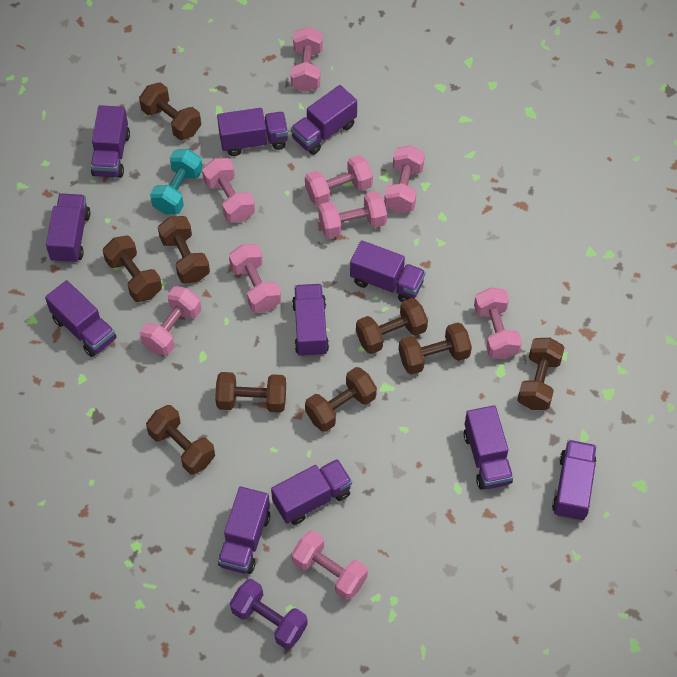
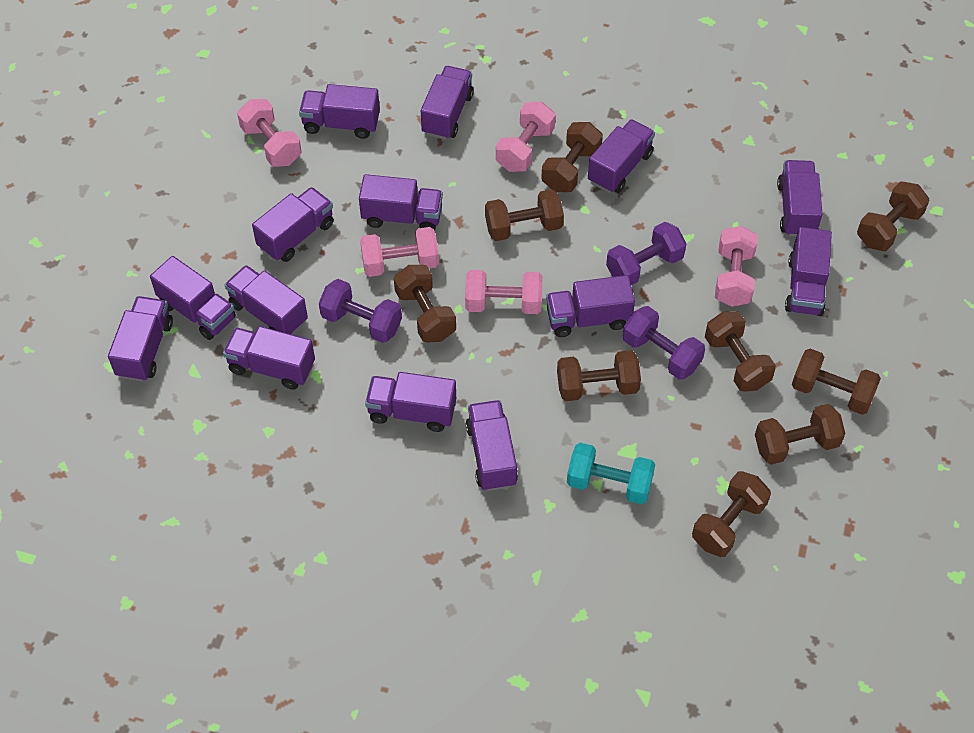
pink dumbbell: [140,286,201,356] [202,158,255,223] [229,244,281,312] [291,27,323,92] [292,530,368,600] [305,155,373,207] [318,191,387,238] [384,145,425,213] [474,287,522,359] = 9 -> [237,99,302,167] [360,227,439,277] [465,270,542,314] [496,102,555,172] [715,226,758,307] = 5
purple dumbbell: [230,579,308,649] = 1 -> [319,279,402,343] [606,222,687,285] [623,306,705,380] = 3
purple truck: [45,280,116,357] [46,194,90,264] [91,105,130,178] [217,108,288,156] [218,487,270,574] [271,459,352,525] [291,85,357,155] [292,284,329,357] [350,240,426,302] [464,405,513,490] [552,440,597,521] = 11 -> [108,296,173,382] [150,256,236,340] [223,326,315,390] [225,265,308,335] [252,187,334,262] [299,84,380,139] [359,174,443,231] [365,372,456,432] [421,66,474,140] [466,400,518,491] [546,275,635,337] [588,119,655,193] [777,160,823,237] [785,227,832,316] = 14

